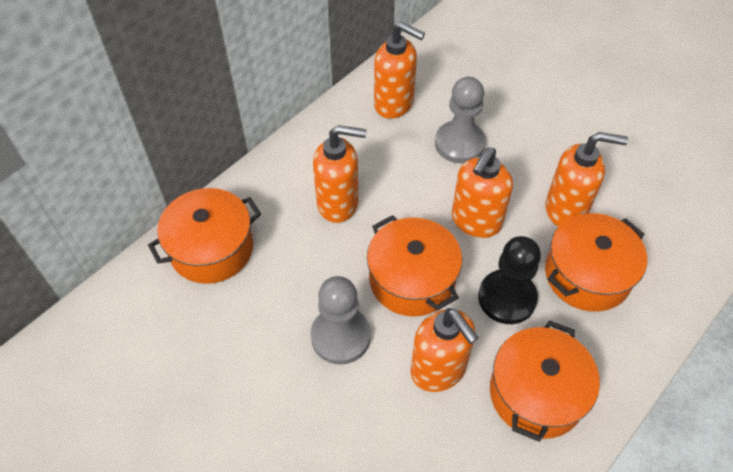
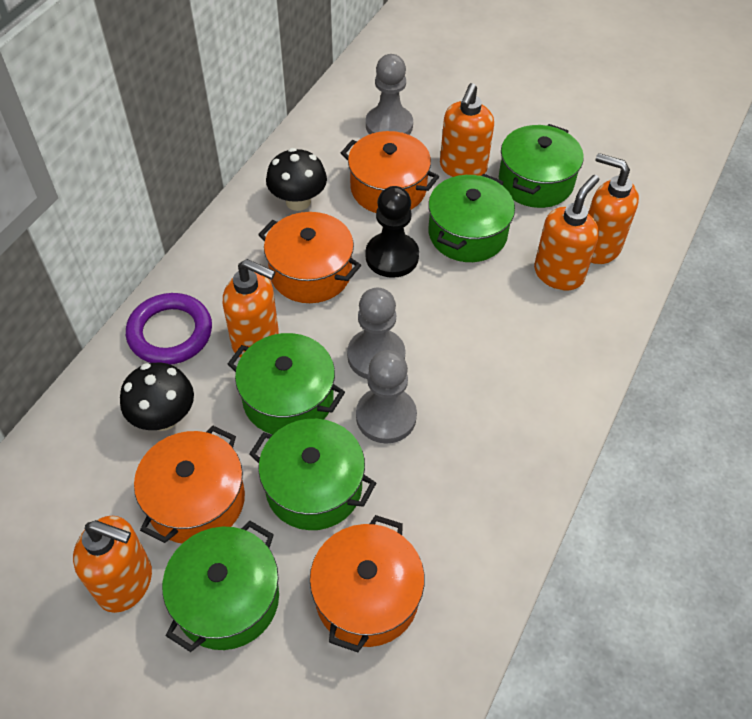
black mushroom: none = 0 -> [120,363,194,431] [266,148,327,211] = 2
green pot: none = 0 -> [162,521,279,652] [228,333,345,435] [249,419,376,530] [428,174,515,262] [499,124,584,208] = 5
grey pawn: [310,276,371,364] [435,77,486,164] = 2 -> [347,288,406,379] [356,350,417,444] [366,54,413,135] = 3
purple ring: none = 0 -> [126,293,212,365] = 1

